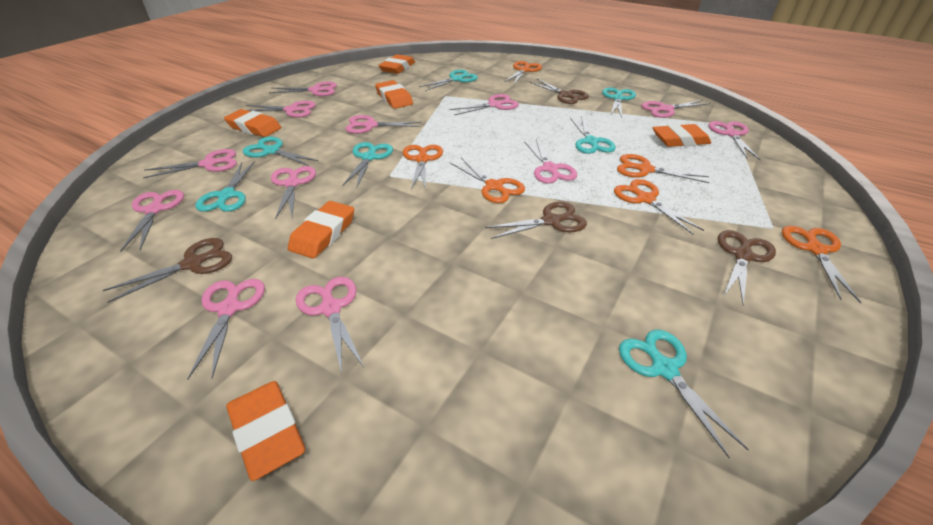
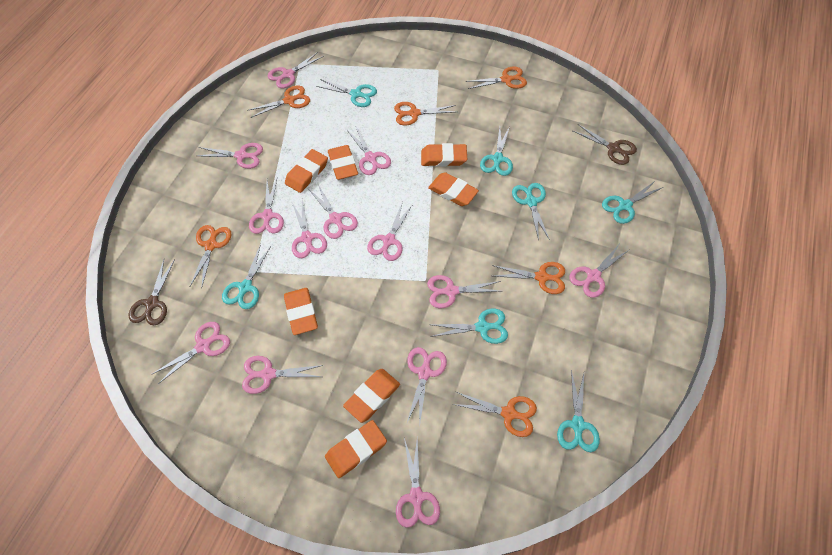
brown scissors: [103,238,232,303] [485,202,587,239] [530,79,589,104] [718,230,776,305] = 4 -> [129,259,175,325] [573,124,637,165] = 2
orange eraser: [224,109,281,137] [226,381,305,481] [288,201,354,259] [375,80,413,109] [378,54,415,74] [652,124,711,147] = 6 -> [284,288,318,335] [285,149,328,193] [325,420,387,478] [328,145,358,180] [343,369,400,423] [421,143,467,167] [428,172,479,206] = 7
pink scissors: [120,190,184,252] [143,149,237,178] [187,279,265,379] [246,101,316,118] [270,82,337,96] [271,166,316,219] [296,277,364,373] [345,115,422,134] [449,94,519,115] [524,139,577,183] [641,100,710,118] [708,121,761,160] = 12 -> [151,322,230,384] [197,143,263,169] [242,356,324,394] [249,179,284,234] [268,52,324,88] [292,200,327,258] [310,185,358,239] [347,127,391,175] [367,202,413,261] [396,438,440,528] [407,347,447,424] [427,275,501,308] [569,245,630,298] = 13

